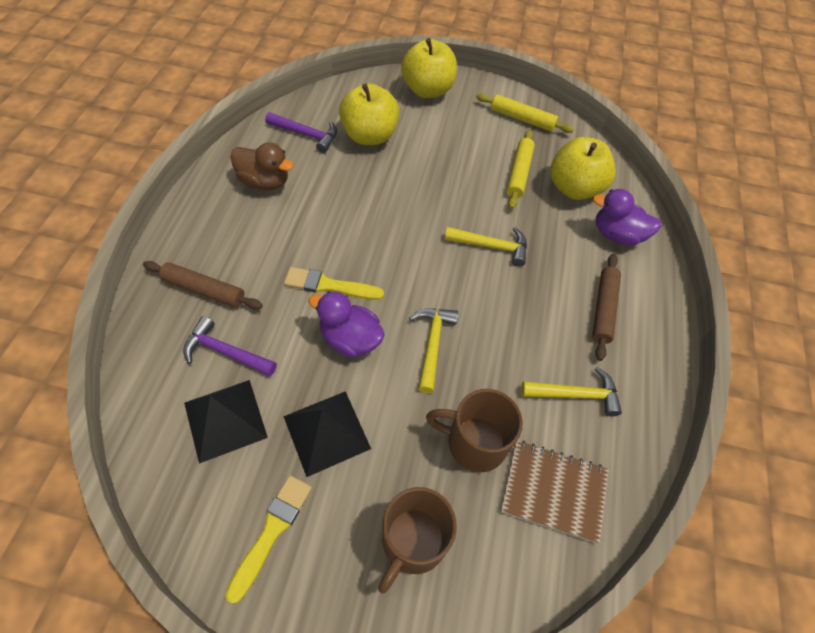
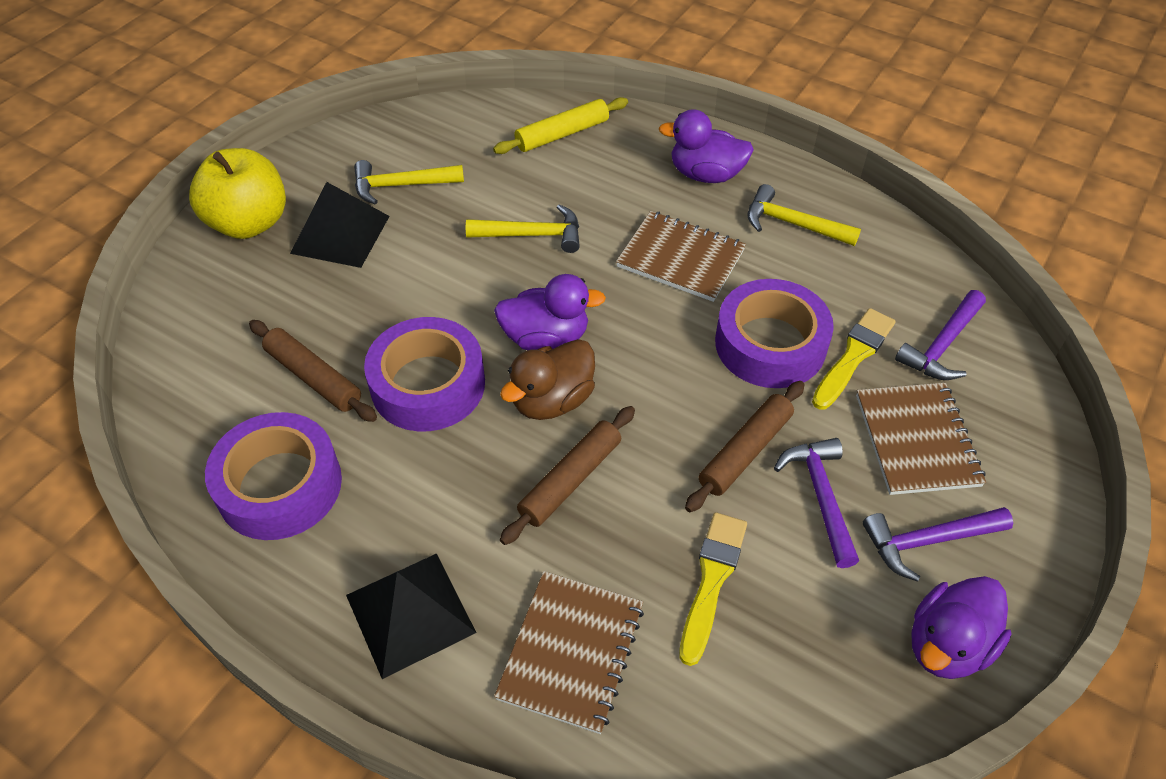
brown mug: [378,487,457,594] [426,389,523,472] = 2 -> none = 0
brown notebook: [501,441,609,543] = 1 -> [494,571,644,734] [616,211,746,302] [856,383,986,495] = 3
brown rolling pin: [143,261,263,309] [592,254,621,361] = 2 -> [249,320,377,422] [500,406,635,545] [685,381,805,512] = 3
purple duck: [308,291,385,358] [592,189,661,245] = 2 -> [494,274,606,350] [659,109,754,183] [911,576,1012,679] = 3
purple hammer: [183,316,277,376] [265,112,337,153] = 2 -> [774,438,859,568] [863,507,1013,582] [895,290,986,380] = 3
purple tape: none = 0 -> [205,412,342,540] [364,317,485,431] [715,279,834,388] = 3
yellow apple: [339,83,399,145] [401,38,457,98] [551,137,616,200] = 3 -> [189,148,286,239] = 1
yellow rolling pin: [476,93,574,133] [507,130,535,209] = 2 -> [493,97,628,154] = 1

